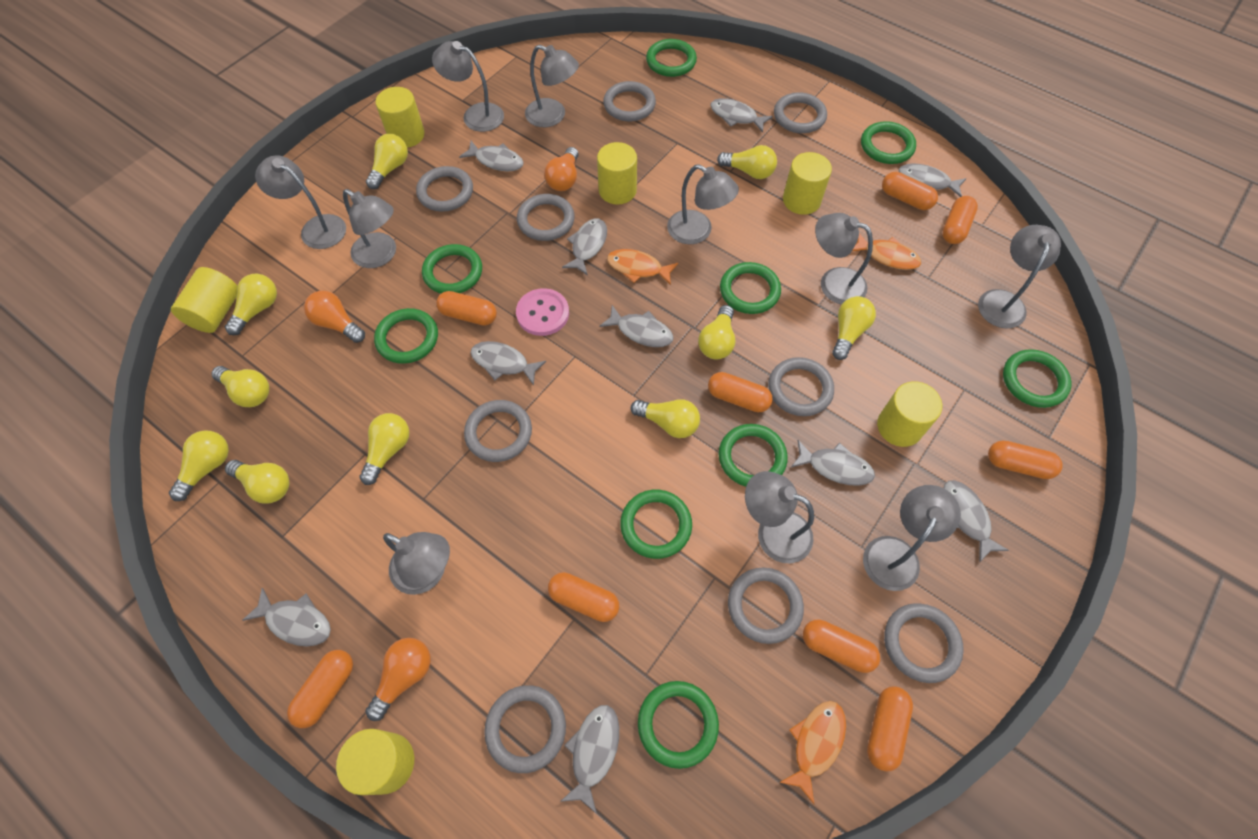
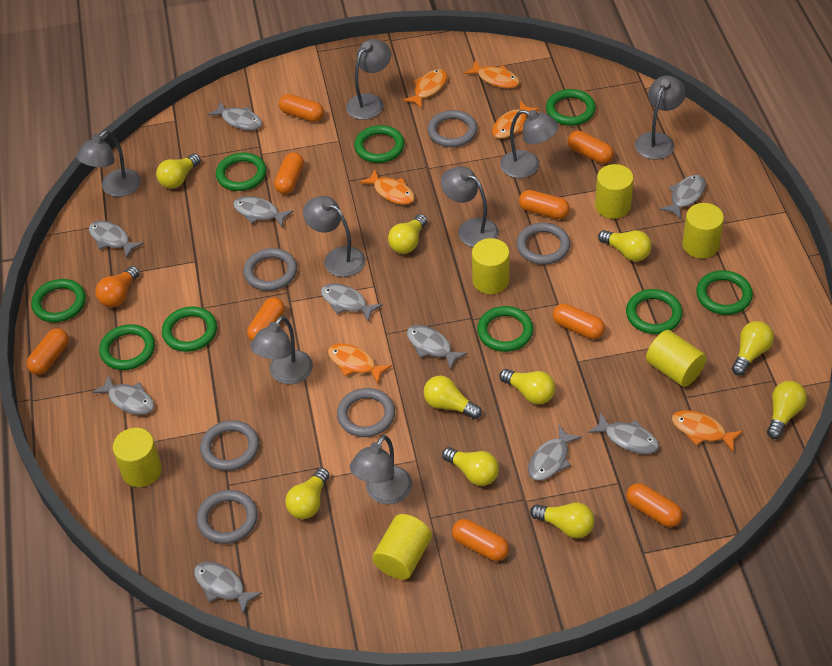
grey lamp: [255,155,346,249] [343,189,396,268] [383,532,450,595] [432,41,504,132] [525,45,579,127] [667,164,739,244] [745,471,814,563] [815,213,873,304] [863,485,961,591] [978,225,1061,328] = 10 -> [76,130,141,197] [250,316,313,384] [303,196,365,277] [346,39,391,120] [350,435,412,504] [441,166,499,247] [500,110,559,178] [635,76,686,159] = 8
grey ring: [416,166,473,212] [464,400,532,462] [484,685,566,773] [517,194,575,241] [603,81,656,121] [728,567,804,644] [768,357,834,416] [774,92,827,133] [884,603,964,683] = 9 -> [197,490,258,544] [200,420,259,471] [243,248,297,291] [337,388,395,437] [427,110,477,147] [516,223,570,265] = 6
orange fish: [607,249,678,285] [779,701,846,805] [852,234,921,270] = 3 -> [328,344,392,383] [359,170,415,205] [403,69,447,109] [464,61,520,88] [492,100,539,139] [672,410,743,451] = 6
orange light bulb: [304,291,365,343] [365,638,431,721] [544,147,579,191] = 3 -> [95,266,140,307] = 1
pink button: [516,288,569,336] = 1 -> none = 0

